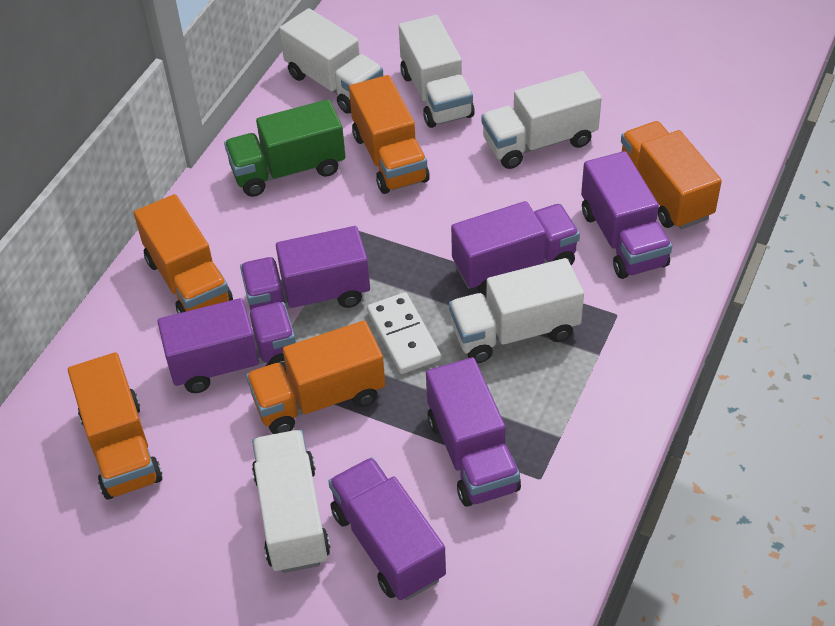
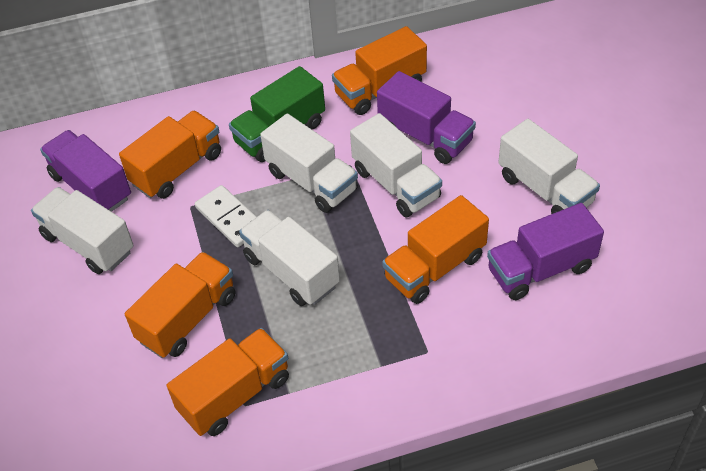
purple truck: [158,298,296,393] [240,226,370,310] [328,457,446,600] [426,357,521,507] [451,201,580,295] [581,151,672,279] = 6 -> [40,130,131,212] [377,71,476,164] [487,203,604,300] = 3

